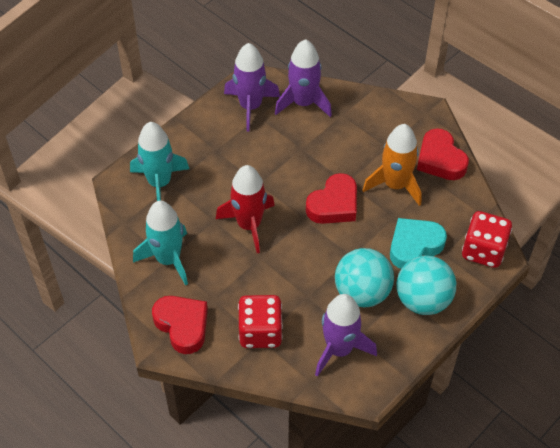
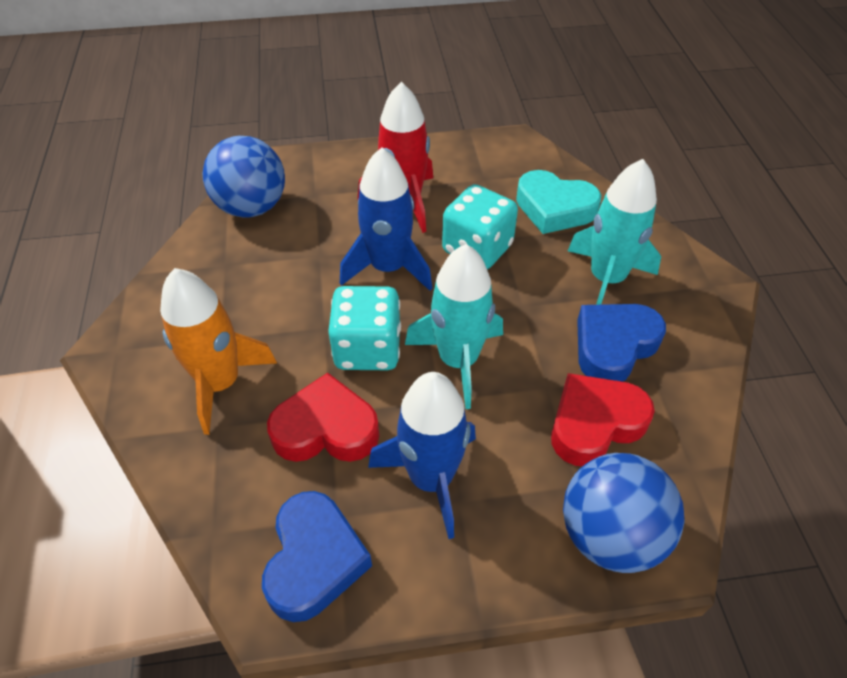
blue ball: none = 0 -> [203,136,285,218] [563,453,685,573] = 2
blue heart: none = 0 -> [262,491,372,622] [577,304,666,382] = 2
blue rocket: none = 0 -> [340,147,432,291] [368,372,476,539] = 2
purple rocket: [224,43,280,132] [275,39,332,117] [315,294,377,377] = 3 -> none = 0
red dice: [238,295,283,348] [462,211,512,268] = 2 -> none = 0
red heart: [152,296,208,354] [306,173,357,224] [417,128,469,180] = 3 -> [267,373,379,462] [551,373,655,466] = 2
turquoise ball: [335,248,394,307] [396,255,456,315] = 2 -> none = 0
turquoise dice: none = 0 -> [328,286,401,370] [442,184,518,269] = 2

